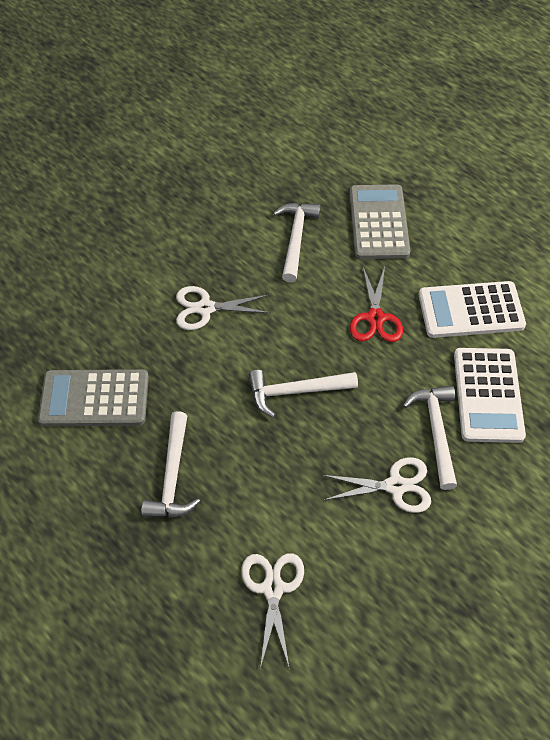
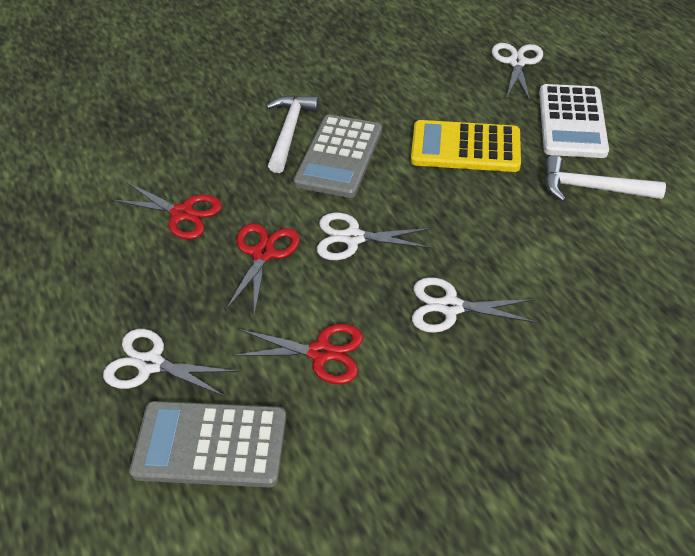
red scissors: [350,267,403,342] = 1 -> [112,182,222,239] [225,223,300,316] [231,324,363,384] = 3
white calculator: [419,281,526,338] [454,348,526,443] = 2 -> [539,84,609,158] = 1
white hammer: [141,411,200,518] [248,370,358,418] [273,203,320,283] [403,385,457,490] = 4 -> [266,95,319,173] [545,155,666,202] = 2
white scissors: [176,286,271,330] [241,553,304,669] [322,457,431,513] = 3 -> [103,329,239,397] [317,213,432,260] [412,277,538,333] [492,43,543,101] = 4
yellow calculator: none = 0 -> [411,120,521,172] = 1

